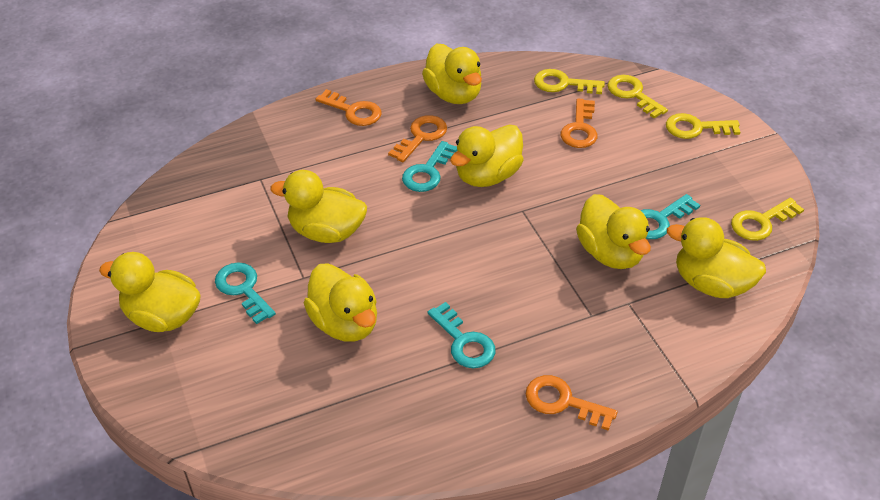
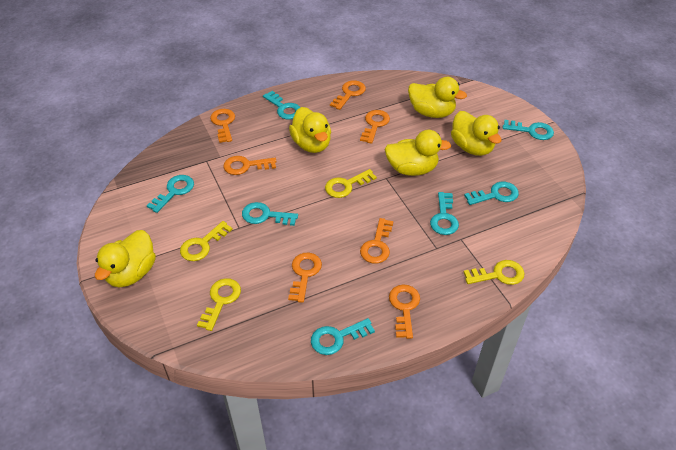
orange key: [316,89,382,126] [388,115,447,162] [526,375,618,431] [560,99,597,148] = 4 -> [210,109,235,143] [223,156,277,175] [288,252,322,303] [330,80,366,110] [360,110,390,144] [360,218,394,264] [389,284,420,339] = 7
turquoise key: [215,262,276,324] [402,141,457,192] [428,302,496,368] [640,194,700,239] = 4 -> [147,175,194,213] [242,202,298,226] [263,91,300,120] [311,318,375,355] [430,192,459,235] [464,182,519,205] [503,120,554,140] = 7
yellow duck: [99,252,201,332] [270,170,367,243] [304,263,377,342] [422,44,482,104] [450,125,523,187] [576,194,651,269] [667,217,766,298] = 7 -> [95,230,156,287] [289,107,331,153] [385,130,451,176] [408,77,467,118] [451,111,502,156] = 5

